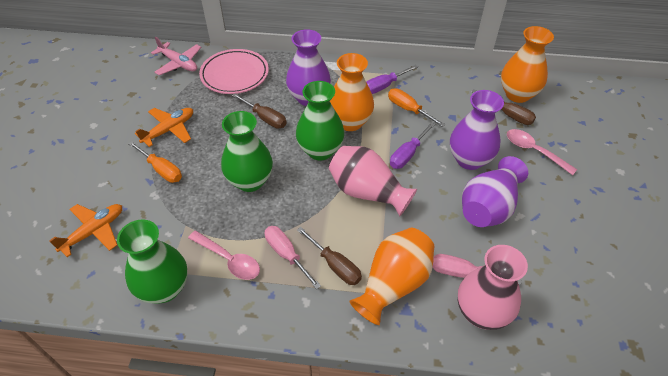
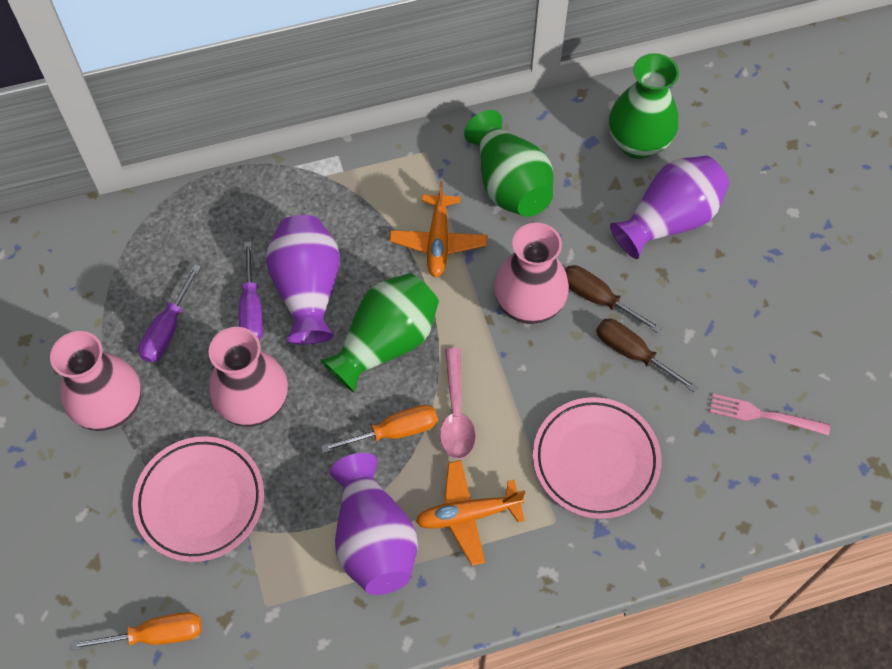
brown screwdriver: [232,94,287,128] [297,227,362,285] [472,89,536,125] = 3 -> [565,265,662,333] [596,319,698,392] = 2
orange vase: [330,53,374,131] [349,228,434,325] [501,26,554,103] = 3 -> none = 0
pink fork: none = 0 -> [709,394,830,435] = 1
pink plane: [151,36,201,75] = 1 -> none = 0
pink plate: [199,49,269,94] = 1 -> [133,436,264,562] [533,397,661,519] = 2
pink screwdriver: [265,226,321,289] [432,254,521,285] = 2 -> none = 0
pink spoon: [188,231,260,280] [507,129,578,175] = 2 -> [440,347,476,459] = 1
pink vase: [329,146,417,216] [458,245,528,330] = 2 -> [50,331,141,431] [209,327,288,427] [494,223,569,324] = 3

